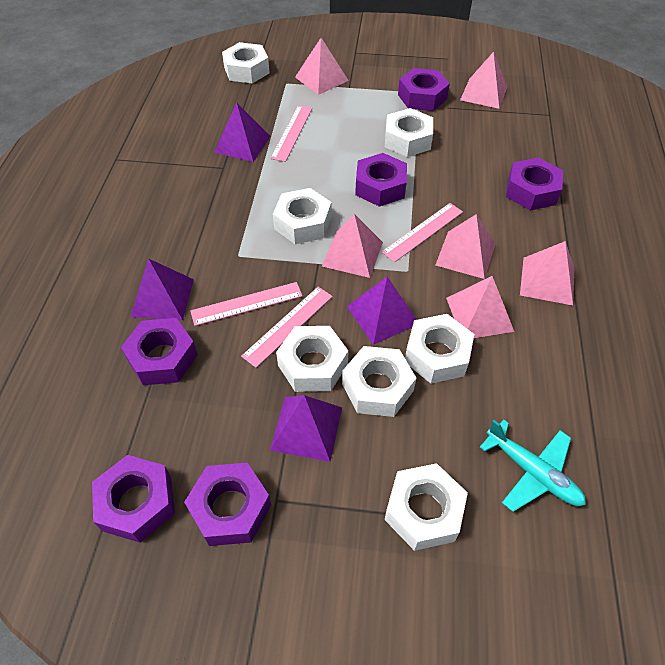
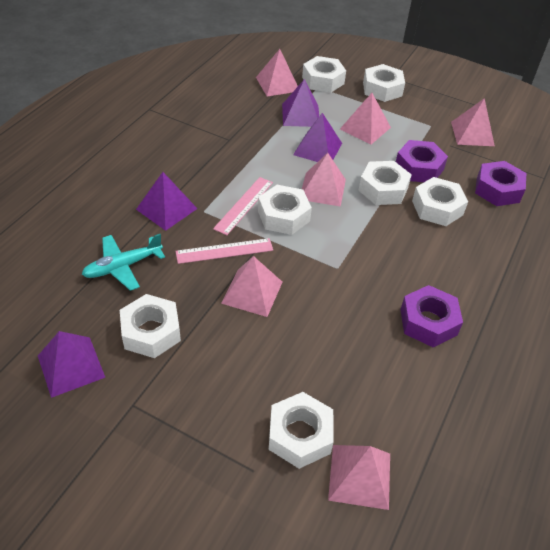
pink ruler: [190,282,303,326] [241,287,333,368] [270,105,313,162] [382,203,463,262] = 4 -> [176,238,273,264] [213,177,273,235] = 2
purple nut: [92,455,175,543] [121,318,198,385] [184,463,271,546] [355,153,407,207] [398,68,450,111] [506,157,563,211] = 6 -> [396,140,448,182] [400,285,463,347] [475,161,526,206] = 3

